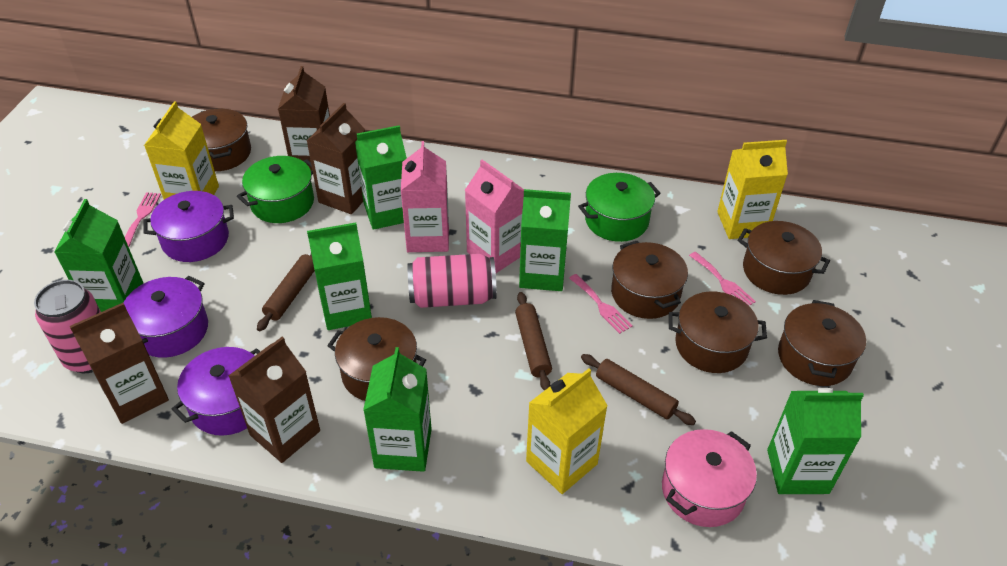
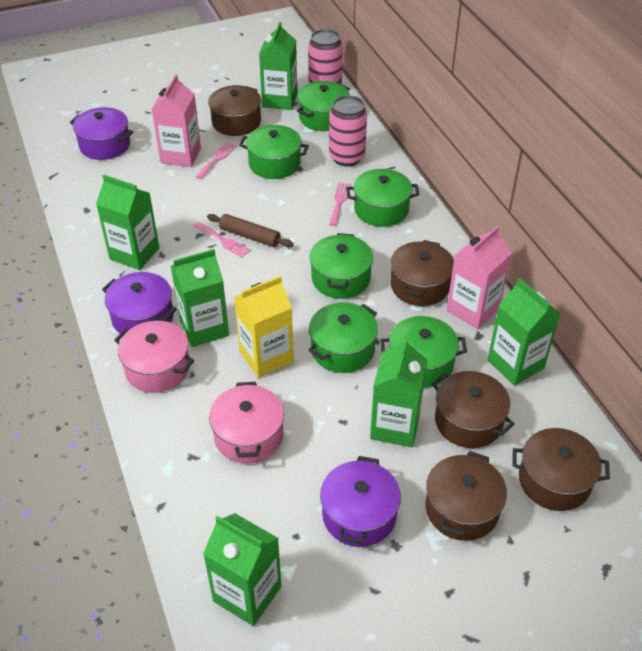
brown carton: [69,303,169,424] [229,337,320,463] [278,66,330,170] [307,103,365,214] = 4 -> none = 0
brown pot: [192,108,251,171] [327,317,426,401] [611,241,688,319] [669,291,767,373] [738,221,830,295] [778,300,866,386] = 6 -> [208,85,261,136] [390,240,454,306] [425,451,507,541] [432,371,515,448] [512,428,610,511] = 5
brown rolling pin: [257,254,315,331] [515,292,552,391] [581,354,696,425] = 3 -> [207,214,294,247] = 1
green pot: [237,156,314,223] [578,173,661,242] = 2 -> [239,125,309,179] [297,81,350,131] [308,302,378,373] [310,233,373,299] [346,169,420,227] [380,316,467,388] = 6
pink pot: [662,429,757,527] = 1 -> [114,321,194,393] [209,382,284,464] = 2
yellow carton: [144,101,219,200] [526,369,608,494] [717,140,788,239] = 3 -> [234,276,294,378] = 1

